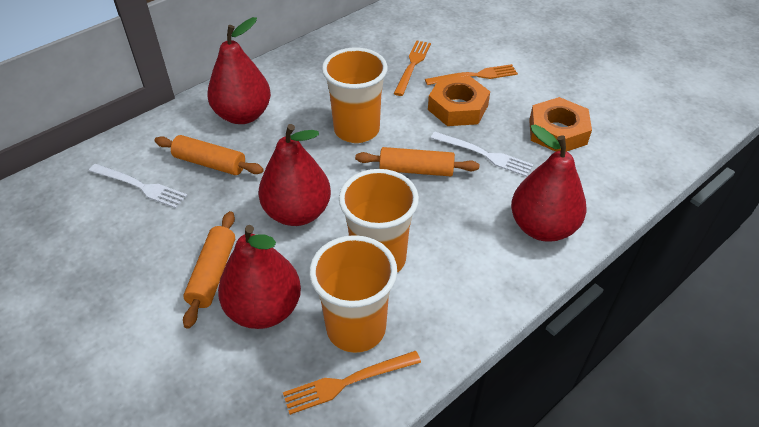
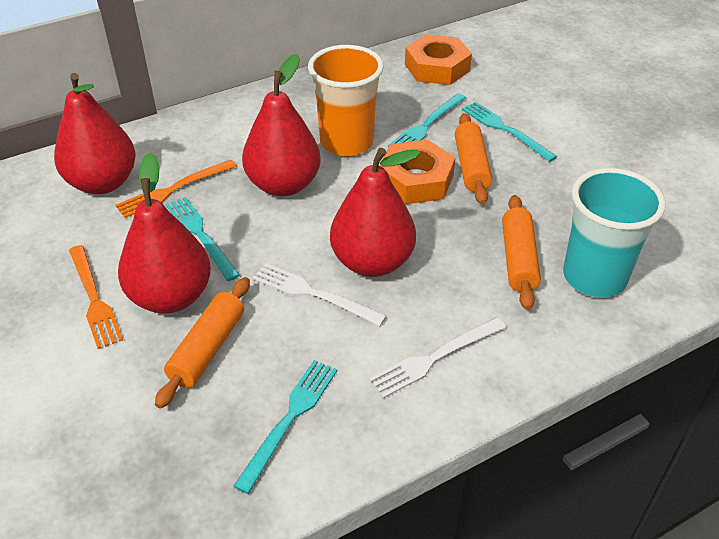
orange cup: [309,235,397,353] [322,47,388,143] [339,169,419,273] = 3 -> [308,45,384,157] = 1
orange fork: [283,351,421,415] [394,41,431,96] [425,64,518,85] = 3 -> [69,245,123,349] [116,160,236,218] = 2
turquoise cup: none = 0 -> [563,168,666,298] = 1
turquoise fork: none = 0 -> [166,197,240,281] [233,360,337,494] [388,93,466,147] [462,102,557,162] = 4

